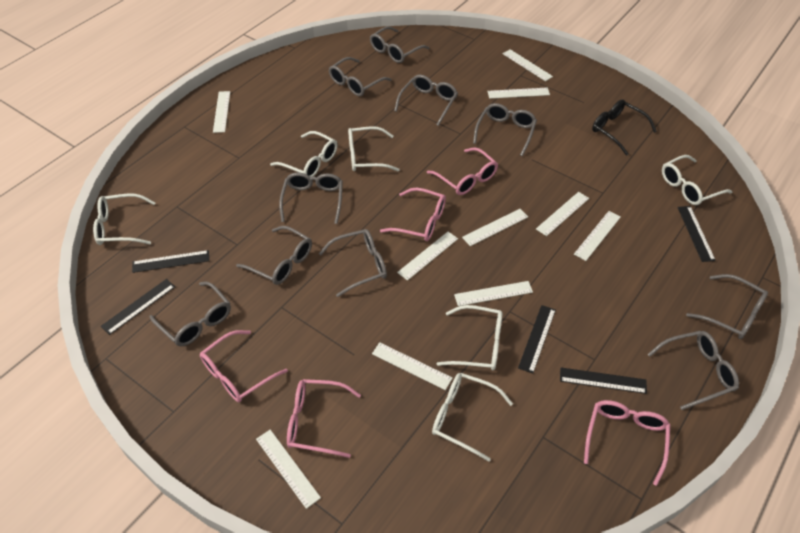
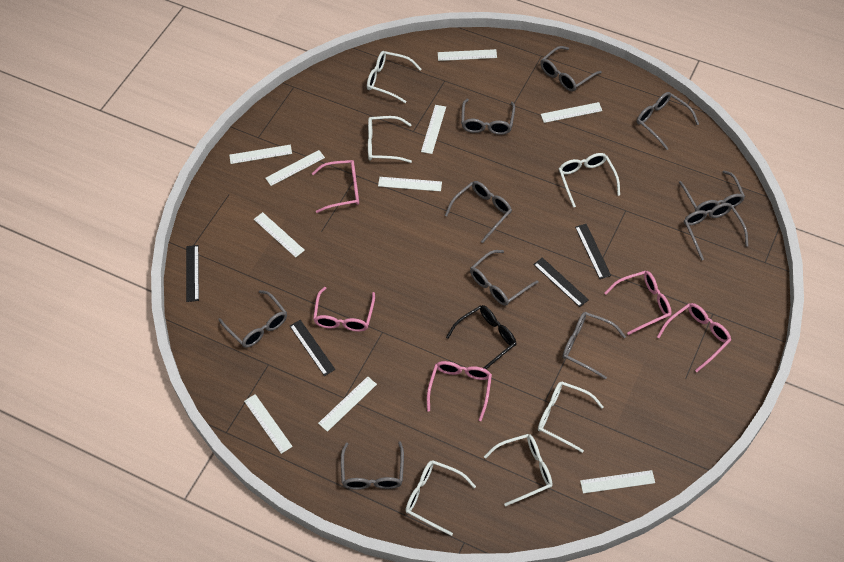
black ruler: [101,279,175,335] [132,250,209,273] [518,305,556,374] [560,368,647,394] [677,206,716,262] = 5 -> [186,245,199,302] [290,320,335,376] [533,257,589,307] [575,224,611,279] = 4

